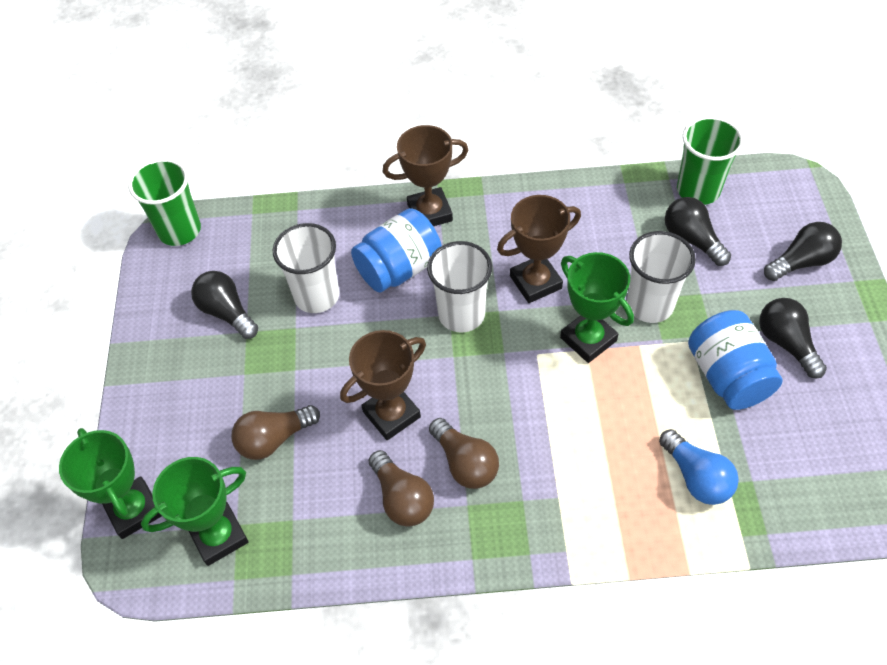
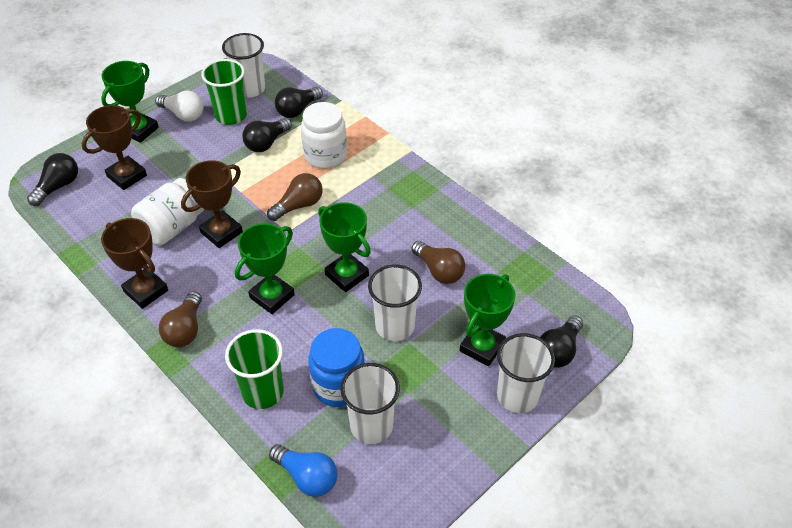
blue jar: [351,208,442,293] [688,310,783,410] = 2 -> [308,328,365,407] = 1
green trophy: [59,428,162,539] [141,457,248,566] [560,252,634,363] = 3 -> [101,61,159,143] [235,223,295,314] [318,202,371,292] [460,274,515,366] = 4
white cup: [273,223,340,313] [427,241,492,332] [627,231,696,323] = 3 -> [222,33,265,98] [340,363,400,444] [368,264,422,341] [497,333,555,413] = 4
white jar: none = 0 -> [131,178,204,245] [301,102,347,169] = 2
white light bulb: none = 0 -> [155,91,204,122] = 1

